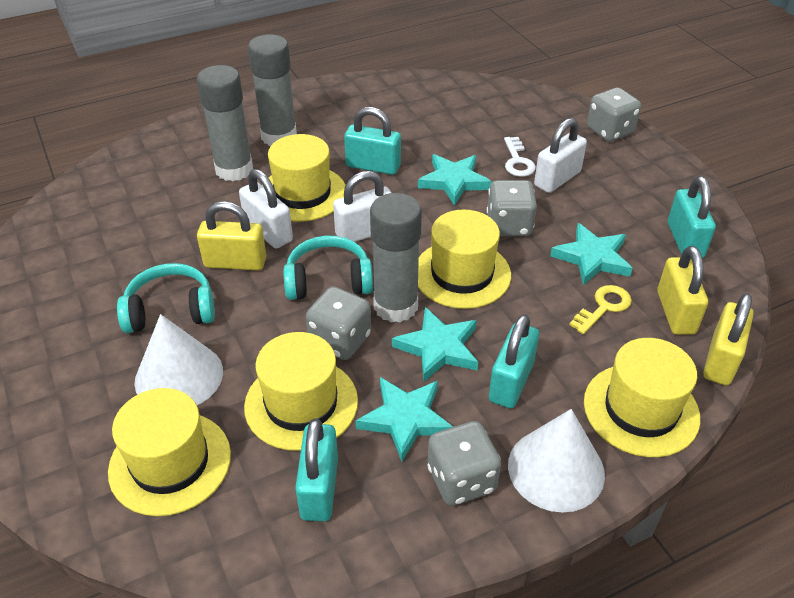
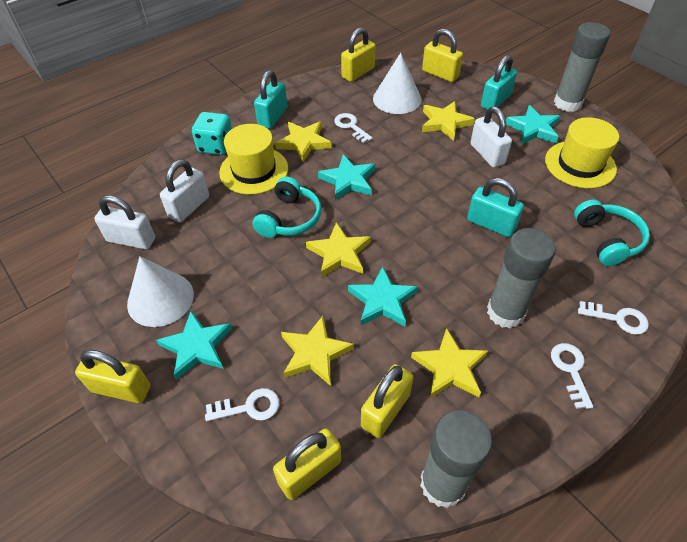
grey dice: [306,286,371,360] [427,421,501,506] [487,180,537,236] [587,88,641,142] = 4 -> none = 0
turquoise dice: none = 0 -> [192,112,232,155] = 1
turquoise padlock: [295,418,338,521] [344,107,401,175] [489,314,539,408] [668,176,716,258] = 4 -> [254,70,287,129] [467,178,524,237] [481,55,517,110] = 3
white key: [504,137,536,177] = 1 -> [205,388,279,421] [334,113,373,143] [551,343,593,409] [578,301,649,335] = 4
yellow hat: [108,388,231,516] [244,332,358,451] [262,134,346,222] [418,209,511,309] [584,338,701,457] = 5 -> [219,124,288,195] [545,117,619,188] = 2
yellow key: [569,285,632,334] = 1 -> none = 0
yellow padlock: [197,201,266,270] [657,246,708,335] [703,293,754,385] = 3 -> [75,349,150,403] [273,428,341,500] [341,27,376,82] [361,364,414,438] [422,29,463,82] = 5
yellow star: none = 0 -> [275,121,332,162] [281,316,354,386] [306,222,371,277] [411,328,488,398] [422,101,475,141] = 5

